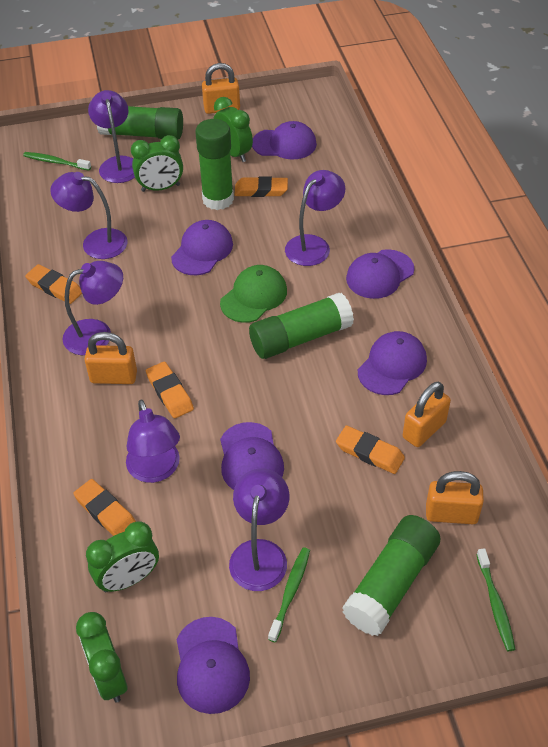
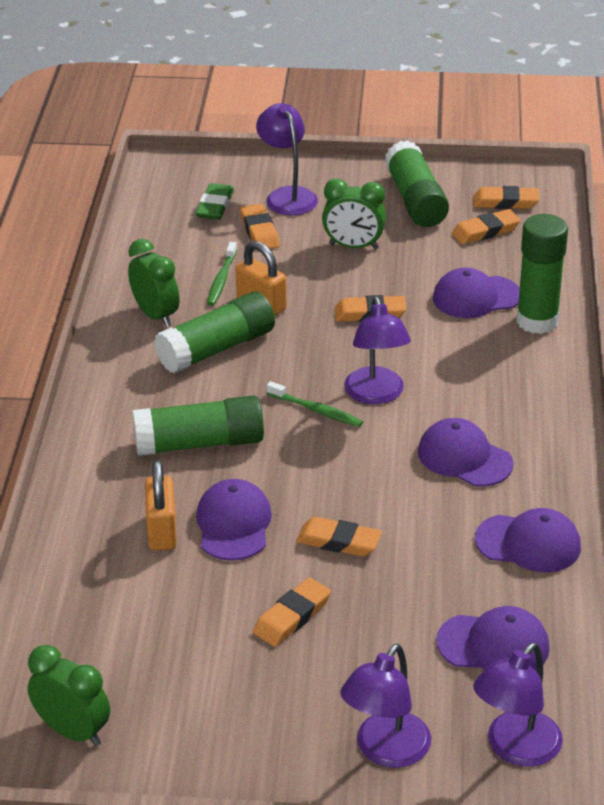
green cap: [220,265,287,323] = 1 -> none = 0
green clock: [76,612,128,703] [86,521,159,592] [131,135,183,192] [214,97,253,162] = 4 -> [28,645,110,746] [128,239,179,327] [322,178,386,249] = 3
green eraser: none = 0 -> [195,183,234,220] = 1
green toothbrush: [23,152,91,170] [268,547,310,642] [476,548,516,651] = 3 -> [207,242,237,306] [267,381,363,427] = 2
orange eraser: [25,264,82,304] [73,479,136,536] [146,361,194,418] [235,176,288,197] [336,425,405,474] = 5 -> [240,204,280,249] [253,578,331,647] [296,517,382,557] [334,295,407,322] [452,209,520,245] [473,186,540,209] = 6
orange padlock: [84,332,137,384] [202,63,240,114] [403,382,451,447] [426,471,484,524] = 4 -> [145,460,177,550] [236,241,287,316] = 2
purple cap: [171,220,233,275] [176,617,250,714] [220,422,284,490] [252,121,317,159] [346,249,414,299] [358,331,427,395] = 6 -> [196,479,272,561] [418,418,514,487] [433,268,520,318] [436,606,550,671] [475,508,581,572] = 5
purple lamp: [50,172,127,259] [62,261,123,355] [88,90,135,183] [126,399,180,483] [229,469,289,591] [285,170,345,266] = 6 -> [256,103,318,215] [340,644,431,768] [344,297,411,404] [473,642,563,767] = 4

